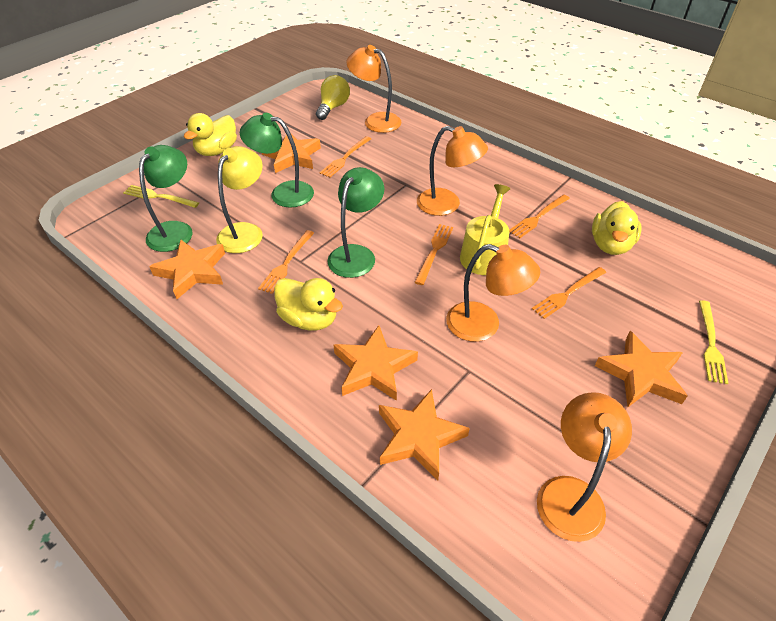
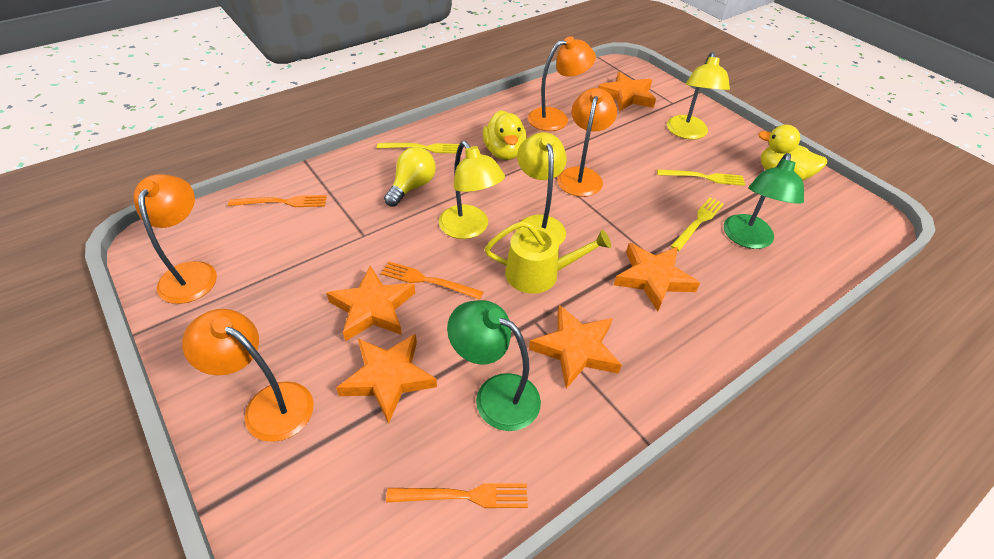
green lamp: [139,145,193,252] [240,113,314,208] [327,167,384,278] = 3 -> [447,300,541,431] [724,153,804,249] = 2
orange fork: [258,230,314,294] [319,136,371,177] [414,224,453,285] [509,194,570,238] [532,267,606,319] = 5 -> [228,195,327,207] [381,261,483,300] [386,483,528,508] = 3
yellow duck: [184,113,237,156] [274,278,343,331] [592,201,642,255] = 3 -> [483,110,527,160] [758,124,827,181] = 2
yellow fork: [123,185,199,208] [699,300,729,384] = 2 -> [377,143,459,154] [657,169,745,186] [671,197,724,251] = 3
yellow lamp: [216,146,263,253] = 1 -> [439,141,505,239] [516,132,567,245] [667,52,730,139] = 3

